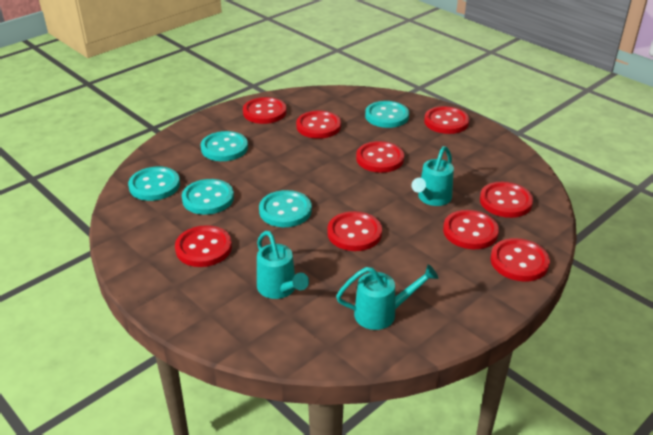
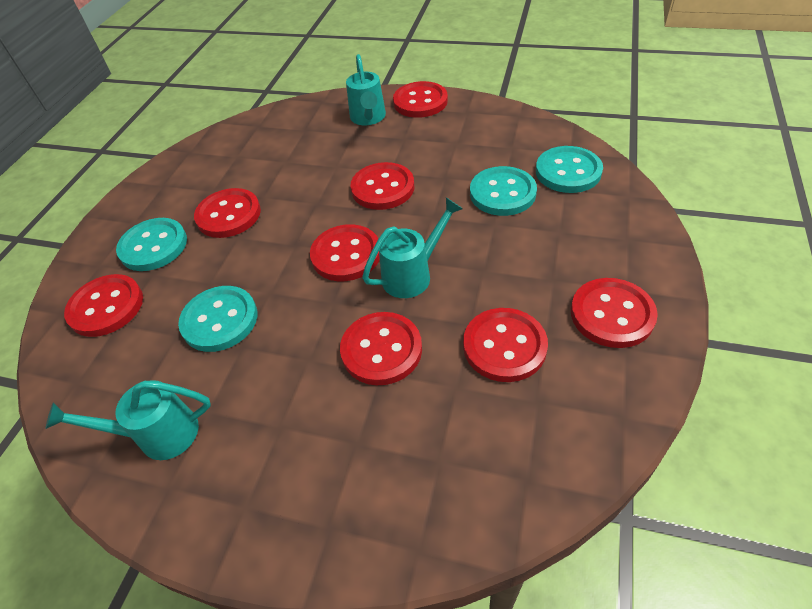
red button: [175,225,232,267] [243,97,287,124] [296,110,341,139] [327,211,382,251] [356,141,404,173] [424,106,470,134] [443,210,499,249] [480,182,533,218] [491,238,550,281] = 9 -> [64,274,143,337] [194,188,261,238] [310,224,380,281] [340,312,422,385] [350,162,414,210] [393,81,448,118] [463,308,548,382] [571,278,658,348] = 8
turquoise button: [128,166,180,201] [182,179,234,215] [201,131,248,161] [259,190,312,227] [365,101,409,128] = 5 -> [116,218,187,271] [178,286,257,352] [470,166,537,216] [536,146,603,193] = 4

